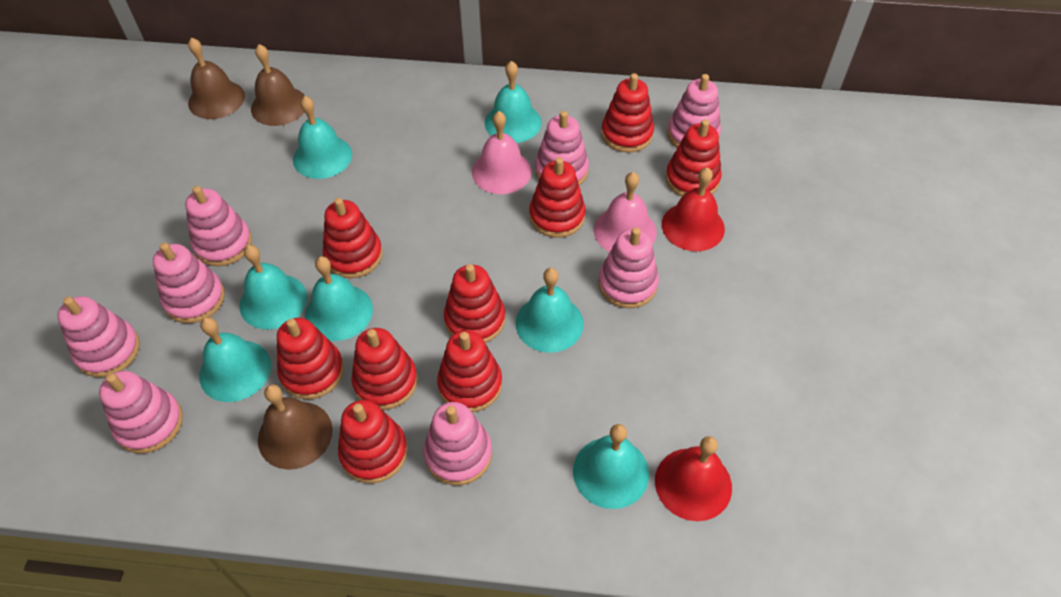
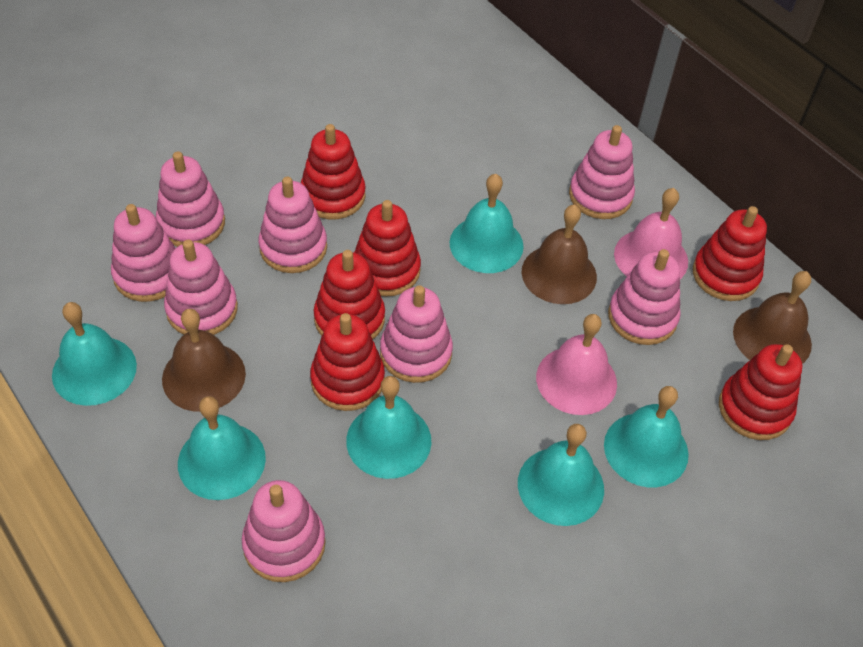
red bell: [655,436,732,521] [662,167,725,251] = 2 -> none = 0
red stacking toy: [277,318,344,399] [322,198,383,278] [338,400,408,484] [351,328,418,410] [437,330,502,412] [444,264,505,343] [529,157,586,238] [601,73,654,153] [666,119,722,196] = 9 -> [301,124,366,219] [310,313,385,411] [314,250,385,339] [354,200,421,297] [693,206,767,301] [719,344,802,440] = 6
turquoise bell: [199,317,271,402] [240,245,307,329] [293,96,352,179] [305,256,373,341] [485,61,542,143] [516,268,584,353] [573,424,649,509] = 7 -> [52,302,137,406] [178,396,266,500] [346,376,432,479] [450,174,524,273] [518,424,604,526] [604,386,689,487] = 6

